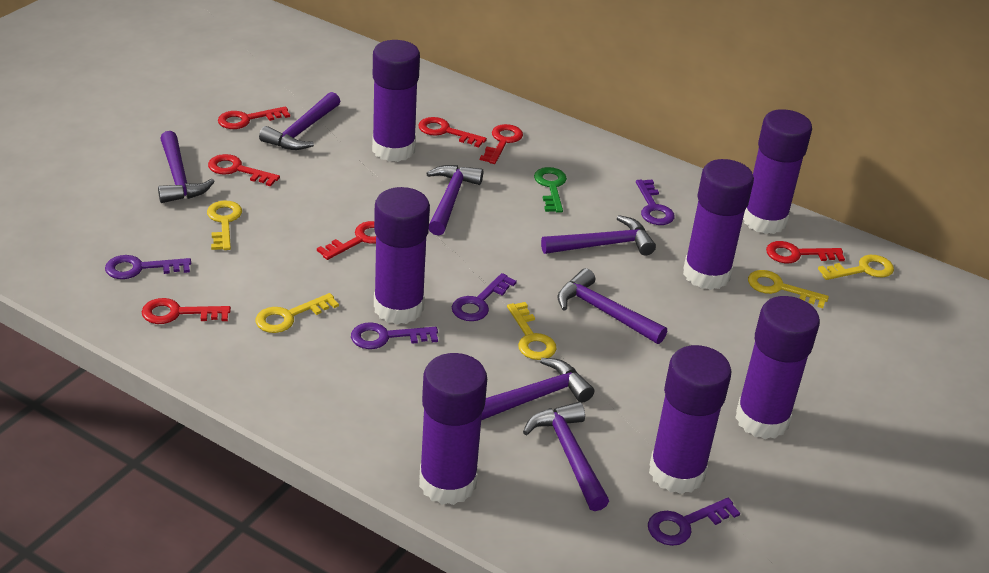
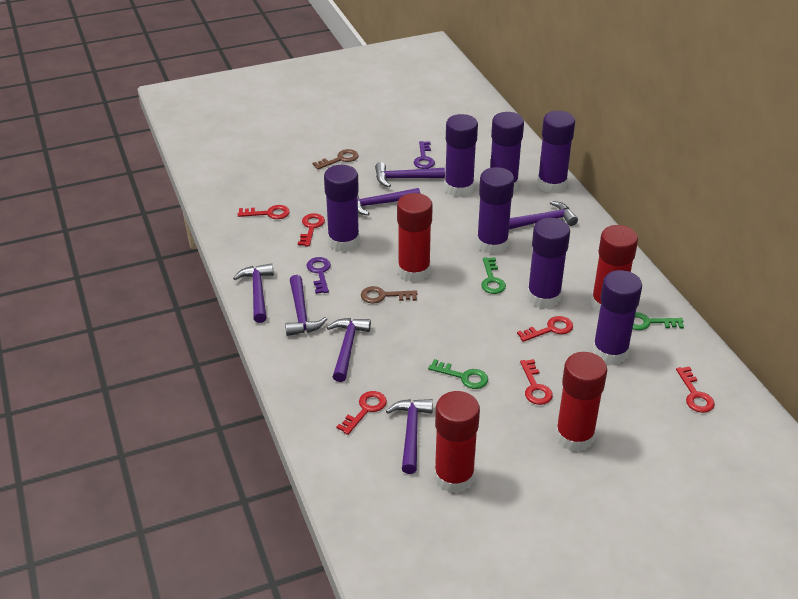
brown key: none = 0 -> [313,149,359,170] [361,286,418,303] = 2
green key: [534,167,567,212] = 1 -> [428,359,488,389] [481,257,506,294] [633,312,684,330] = 3
purple key: [105,255,191,279] [351,322,438,349] [452,273,517,321] [636,180,675,225] [648,498,740,546] = 5 -> [306,257,331,294] [414,141,435,169] = 2
red glue stick: none = 0 -> [397,193,433,282] [434,391,480,493] [556,352,607,452] [591,225,638,313] = 4
red key: [141,298,231,324] [208,154,280,186] [218,106,290,129] [317,221,376,260] [418,117,487,148] [480,124,523,164] [766,241,845,263] = 7 -> [238,205,290,219] [298,213,325,247] [337,391,387,435] [517,316,573,342] [520,359,553,405] [676,366,715,413] = 6
yellow key: [207,201,242,250] [256,293,339,333] [507,302,557,360] [748,270,829,308] [818,255,894,280] = 5 -> none = 0

